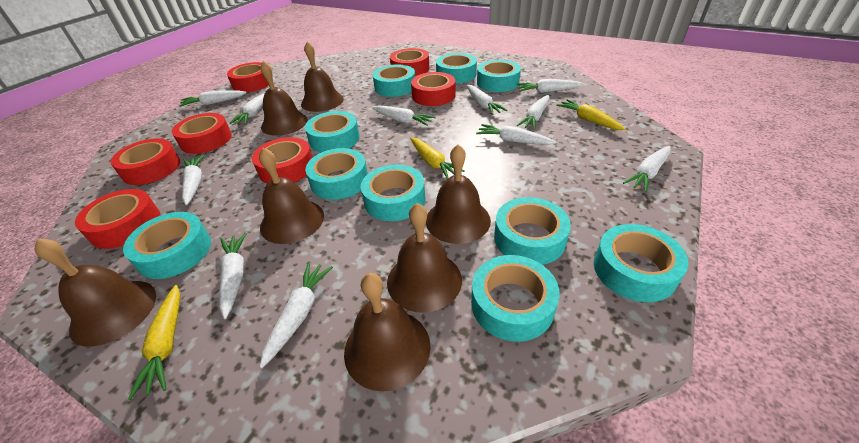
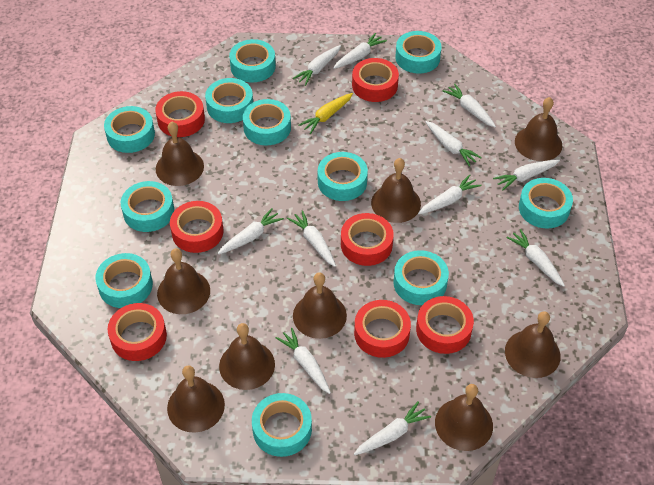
brown bell: [34,239,156,347] [259,148,324,244] [260,61,308,136] [301,41,344,112] [344,273,431,392] [387,203,462,313] [426,144,491,244] = 7 -> [156,122,204,186] [157,248,210,314] [167,365,225,433] [219,323,275,390] [293,272,347,339] [371,158,421,223] [435,384,493,451] [505,311,561,378] [515,97,562,161] = 9
turquoise tape: [123,212,211,279] [305,111,360,152] [305,148,368,200] [361,165,426,221] [373,64,415,97] [436,53,477,84] [471,255,559,341] [477,60,521,92] [494,197,571,265] [594,224,689,302] = 10 -> [95,253,153,308] [104,106,155,153] [121,181,174,232] [205,78,253,123] [229,39,276,82] [243,99,291,145] [252,393,312,457] [318,152,368,201] [393,250,449,305] [395,31,442,74] [519,178,573,229] = 11
yellow carrot: [128,285,180,400] [410,137,465,179] [556,99,625,130] = 3 -> [298,93,353,134] = 1

